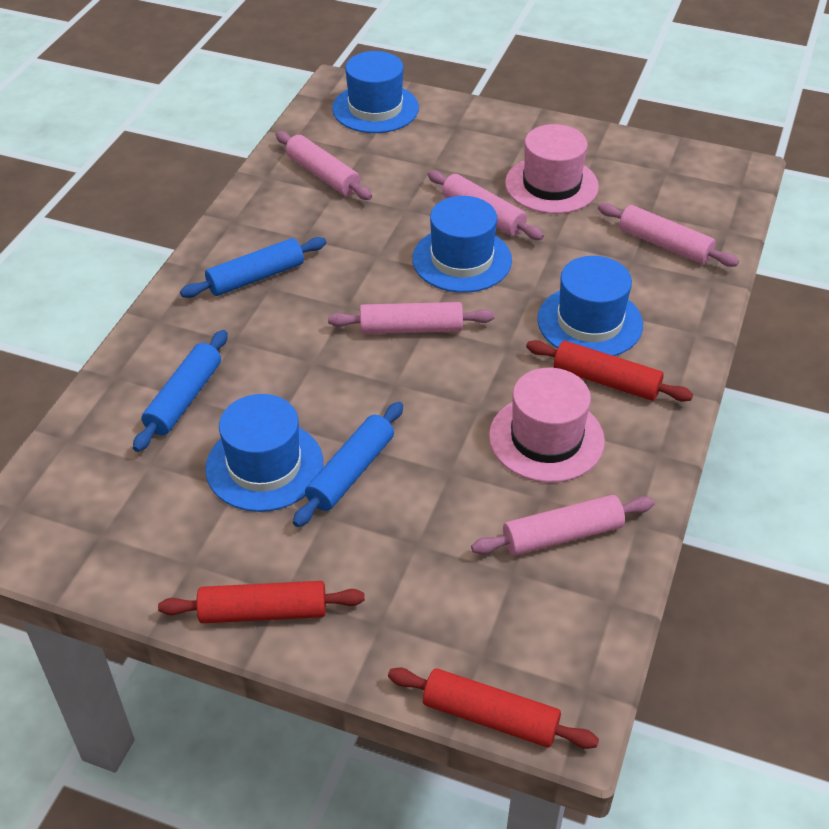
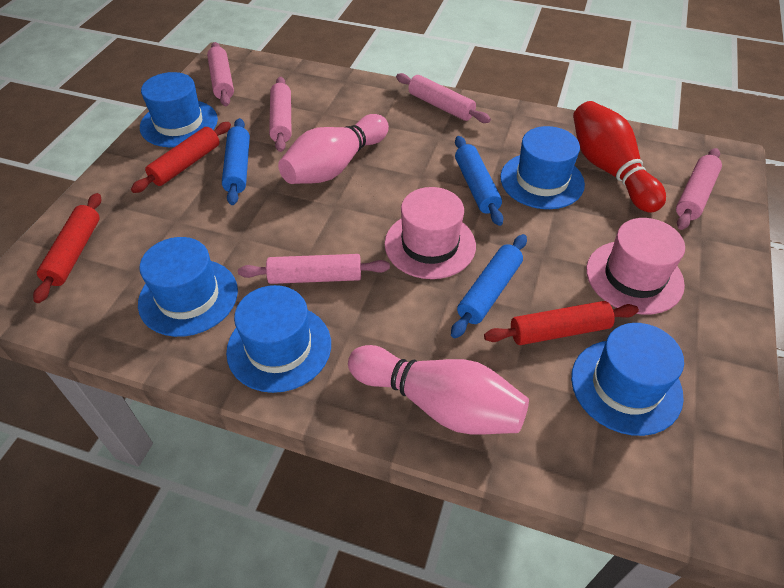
blue hat: [205,394,323,512] [332,51,419,133] [412,196,512,293] [537,256,643,356] = 4 -> [138,237,238,337] [140,72,218,147] [226,285,331,393] [500,126,585,209] [571,323,684,436] = 5
pink bowling pin: none = 0 -> [278,114,389,184] [348,345,529,434] = 2
red bowling pin: none = 0 -> [573,101,666,213] = 1

